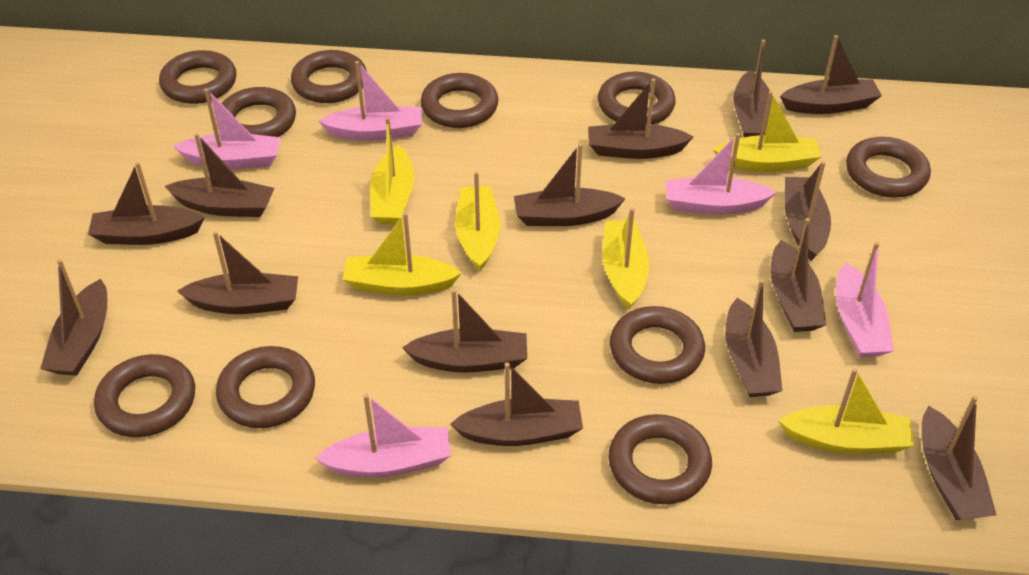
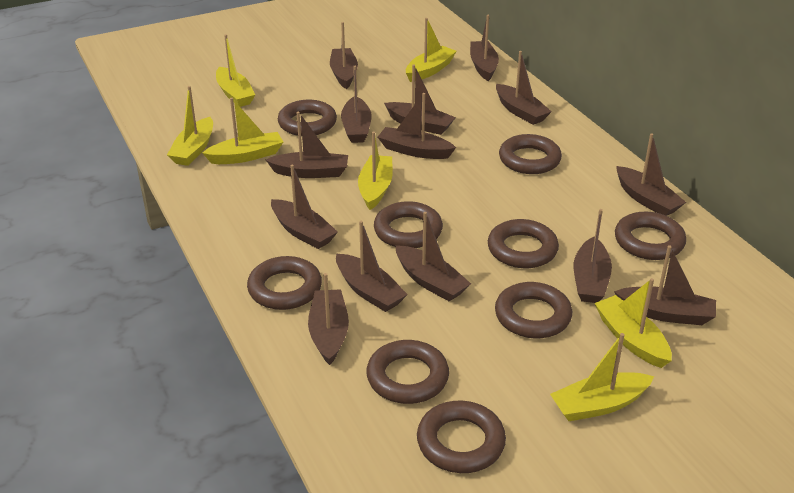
brown ring: [94,354,195,437] [159,50,236,104] [216,87,296,137] [216,346,315,428] [291,50,367,103] [421,73,498,128] [598,72,676,124] [608,414,712,504] [610,306,705,384] [846,137,931,198] = 10 -> [247,256,322,310] [278,100,337,136] [366,340,449,404] [374,201,443,248] [417,401,506,473] [488,219,559,268] [495,282,572,339] [499,134,562,174] [615,212,686,260] = 9
pink boat: [173,88,281,169] [315,394,451,477] [318,61,422,141] [665,133,777,214] [836,242,894,357] = 5 -> none = 0
yellow boat: [343,212,462,295] [370,117,414,225] [455,171,500,271] [602,208,649,309] [713,91,822,172] [778,368,914,454] = 6 -> [167,86,213,166] [202,98,283,164] [216,35,255,107] [358,132,393,210] [406,18,457,82] [550,333,654,421] [595,278,672,368] = 7

